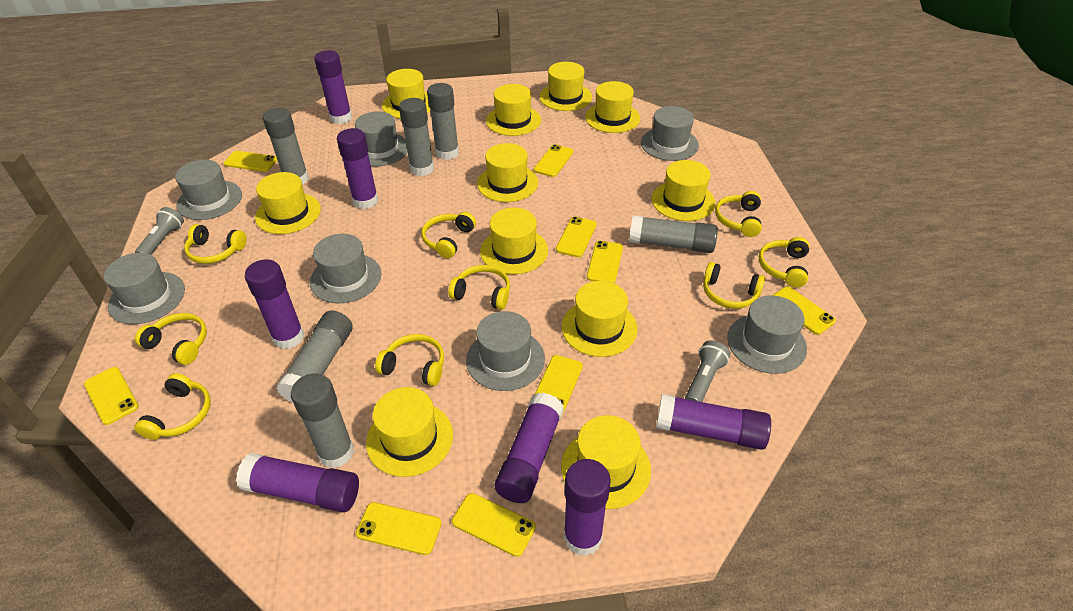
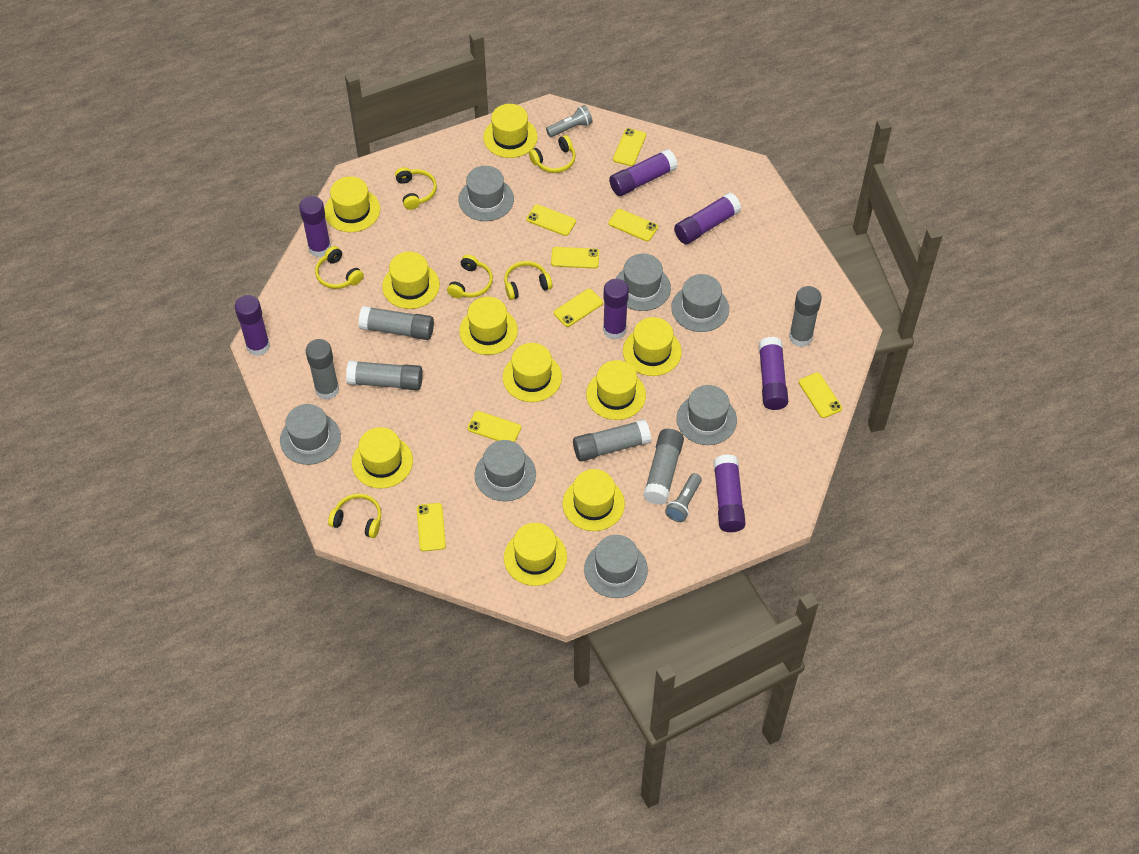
yellow hat: [255,172,321,234] [366,387,453,477] [382,69,431,119] [477,143,538,202] [480,208,548,274] [486,84,541,136] [539,62,592,111] [561,415,651,509] [562,281,638,357] [585,81,640,133] [652,160,716,221] = 11 -> [324,176,380,232] [352,427,413,489] [382,252,440,309] [459,297,518,355] [483,104,538,158] [503,343,562,402] [504,523,567,586] [562,469,625,531] [586,360,646,420] [623,317,682,376] = 10
yellow headphones: [134,373,211,440] [135,313,207,365] [184,224,247,264] [375,334,444,386] [421,212,476,258] [448,265,510,310] [703,262,765,309] [715,191,762,237] [759,237,809,288] = 9 -> [315,246,364,289] [328,493,381,538] [395,167,437,210] [447,254,493,298] [504,261,552,300] [529,135,576,173] = 6
yellow phone: [84,367,139,425] [224,151,277,172] [356,502,442,555] [452,493,536,557] [533,144,573,177] [534,355,583,414] [556,217,597,257] [587,241,623,283] [772,286,836,335] = 9 -> [417,503,446,552] [467,411,521,442] [526,204,576,236] [551,247,599,269] [554,289,603,327] [608,209,658,241] [613,128,646,166] [799,372,842,418] = 8

